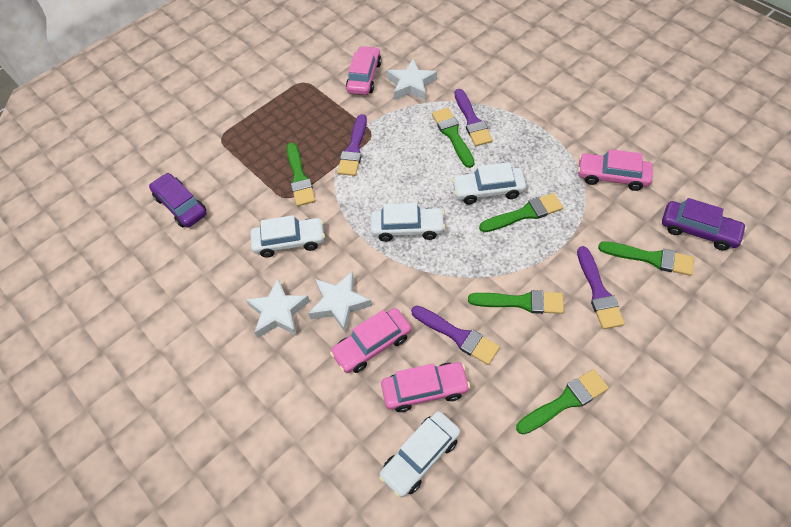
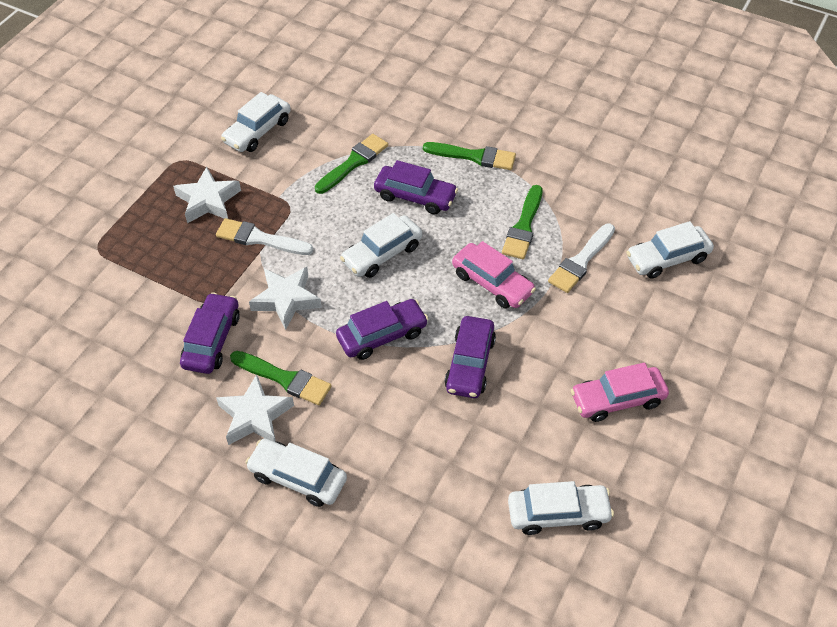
green brush: [287,143,316,206] [432,108,474,168] [468,290,564,314] [479,193,563,232] [516,369,609,435] [598,241,694,276] = 6 -> [230,351,332,405] [315,134,388,194] [423,142,516,170] [502,185,542,259] = 4
pink car: [330,308,411,373] [346,46,382,95] [381,362,470,412] [578,149,653,191] = 4 -> [452,241,536,309] [571,363,669,422] = 2
purple brush: [337,114,367,176] [411,306,500,365] [455,89,493,146] [577,246,625,329] = 4 -> none = 0
purple car: [149,173,207,228] [662,198,747,250] = 2 -> [180,292,240,374] [336,299,428,360] [374,160,458,215] [444,316,496,398] = 4
white brush: none = 0 -> [216,218,313,255] [548,224,615,293] = 2
white car: [250,215,325,258] [371,203,445,242] [379,411,460,497] [452,162,526,204] = 4 -> [221,92,291,152] [245,438,347,507] [340,213,422,278] [508,481,614,535] [626,221,714,279] = 5

